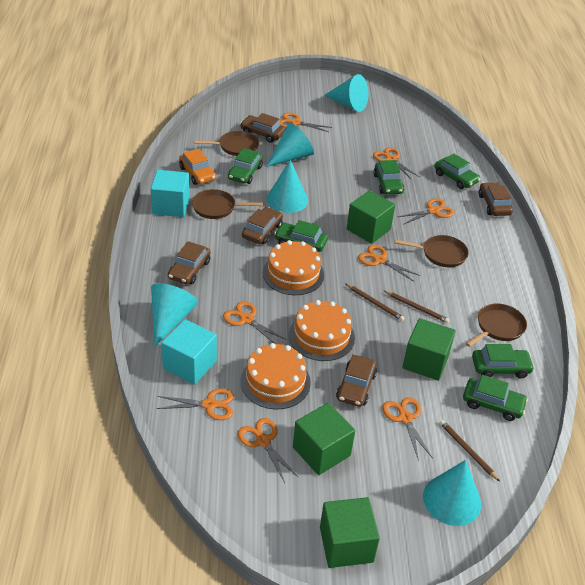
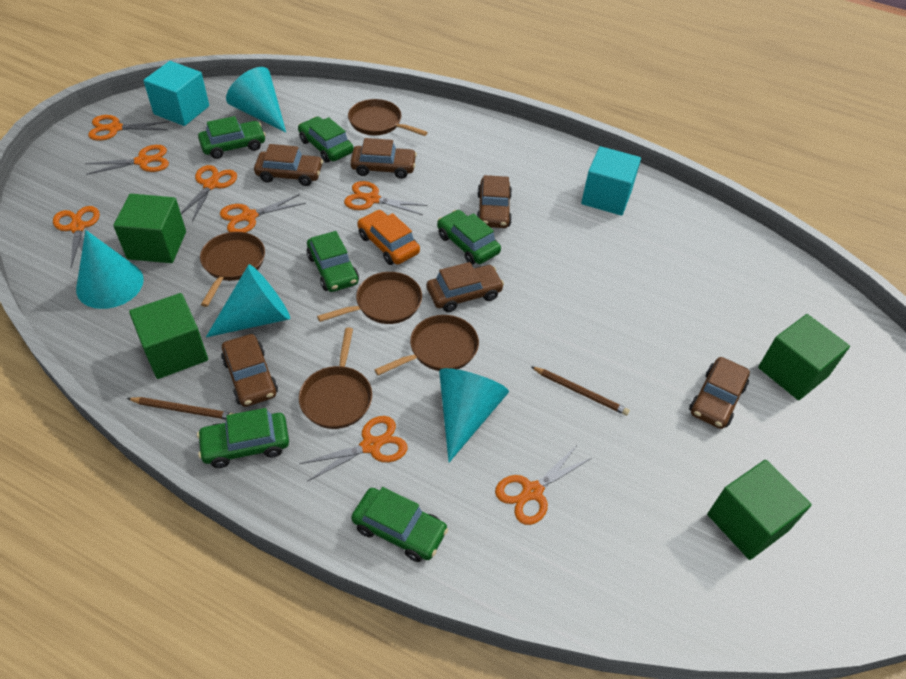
brown car: [168,241,211,284] [240,113,286,143] [242,207,283,244] [336,355,377,407] [479,182,513,216] = 5 -> [221,334,278,407] [254,144,323,186] [350,138,417,179] [427,262,504,312] [476,175,512,228] [689,357,750,429] = 6
brown pan: [192,189,263,219] [194,131,259,156] [395,235,469,267] [466,303,527,347] = 4 -> [200,232,265,307] [299,328,372,429] [317,272,422,324] [348,99,428,136] [374,315,479,375] = 5
brown pencil: [346,284,405,321] [384,291,450,323] [440,420,500,481] = 3 -> [127,397,234,420] [531,366,630,416] = 2
orange cake: [240,343,311,409] [263,240,324,295] [289,300,355,361] = 3 -> none = 0
turquoise cone: [151,283,198,347] [266,123,314,167] [267,160,308,213] [324,74,369,112] [423,460,481,526] = 5 -> [76,230,144,309] [206,264,290,337] [226,67,286,133] [439,368,509,462] = 4

